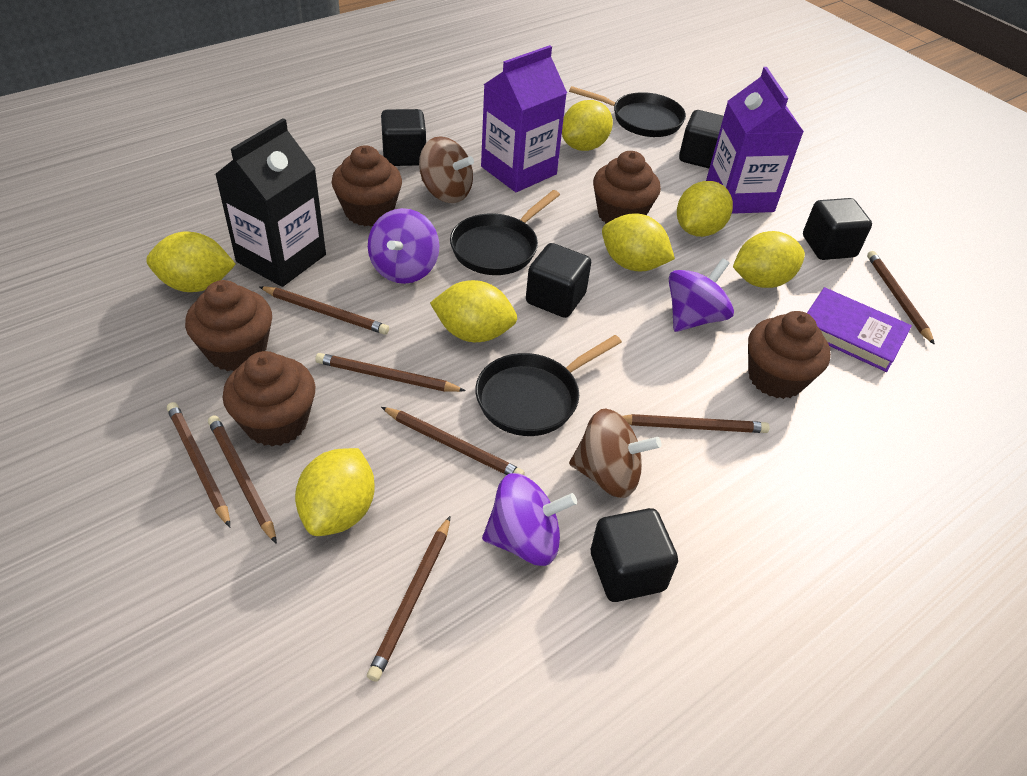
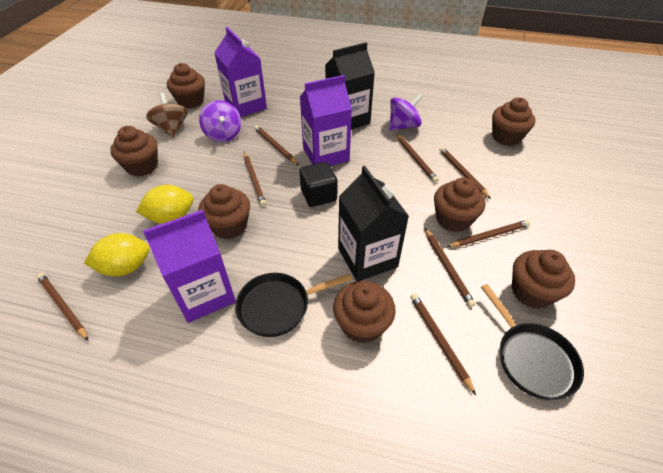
black carton: [215,118,326,287] = 1 -> [325,42,375,130] [338,166,409,281] = 2
black cube: [381,109,426,166] [526,243,591,318] [591,508,678,602] [679,110,724,168] [803,198,872,260] = 5 -> [300,162,338,207] = 1
black pan: [450,190,560,275] [475,335,622,436] [569,86,686,137] = 3 -> [235,273,352,337] [481,284,584,400] = 2
brown cupcake: [185,280,272,371] [222,351,315,446] [331,145,402,227] [593,151,661,224] [748,311,831,399] = 5 -> [110,126,158,176] [167,63,205,108] [199,184,250,239] [333,281,396,344] [434,178,485,232] [492,97,535,146] [512,250,575,309] = 7
brown spinning top: [419,136,474,203] [569,409,661,498] = 2 -> [146,93,188,137] = 1
purple book: [807,287,912,372] = 1 -> none = 0
purple carton: [481,45,567,192] [706,67,804,214] = 2 -> [143,210,236,323] [214,27,267,117] [300,75,352,166] = 3
purple spinning top: [368,208,439,284] [482,473,577,566] [669,258,734,332] = 3 -> [199,100,241,142] [390,94,423,131] = 2
yellow lemon: [146,231,236,292] [295,448,375,536] [430,280,517,342] [562,100,613,151] [602,213,675,271] [677,181,733,237] [733,231,805,288] = 7 -> [84,233,150,277] [136,185,194,224] = 2

